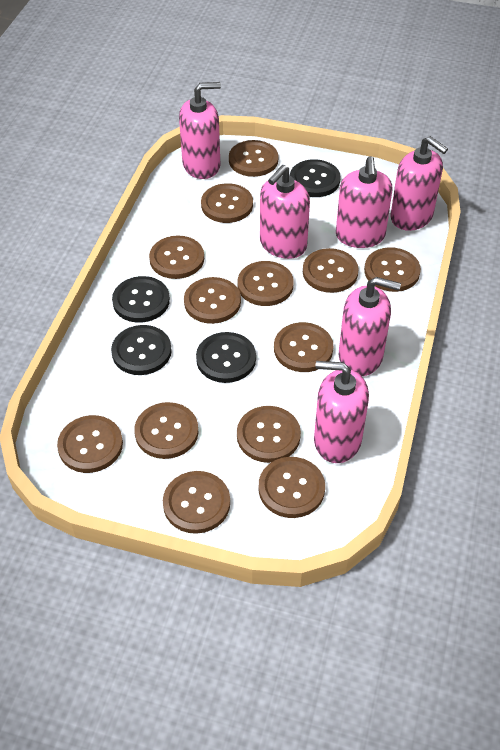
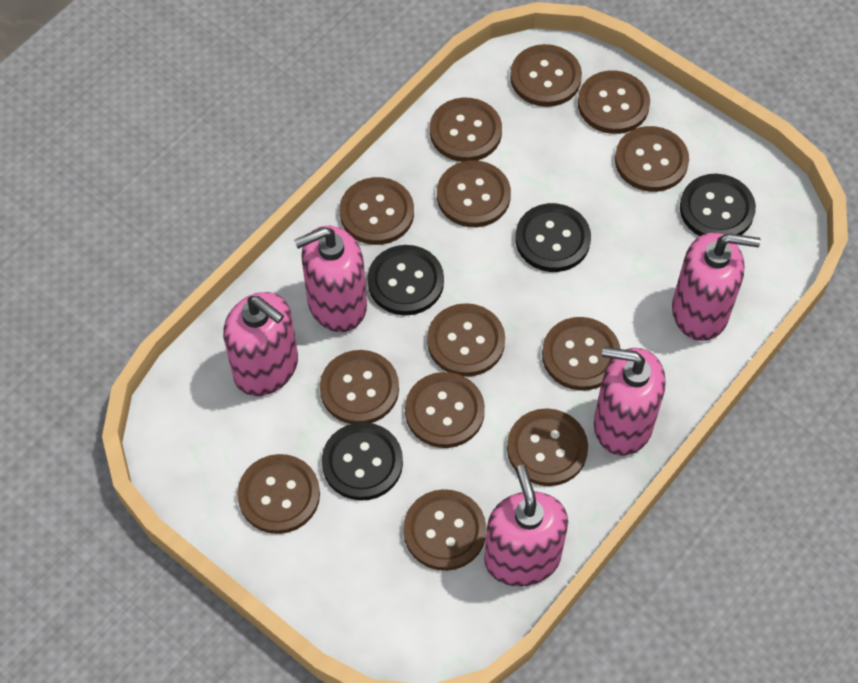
pink soap dispenser: [179,82,221,179] [260,165,310,259] [314,361,369,463] [336,156,392,248] [339,277,401,376] [391,136,448,231] = 6 -> [223,292,298,396] [294,226,367,332] [484,465,568,587] [594,347,666,456] [672,233,761,341] = 5

